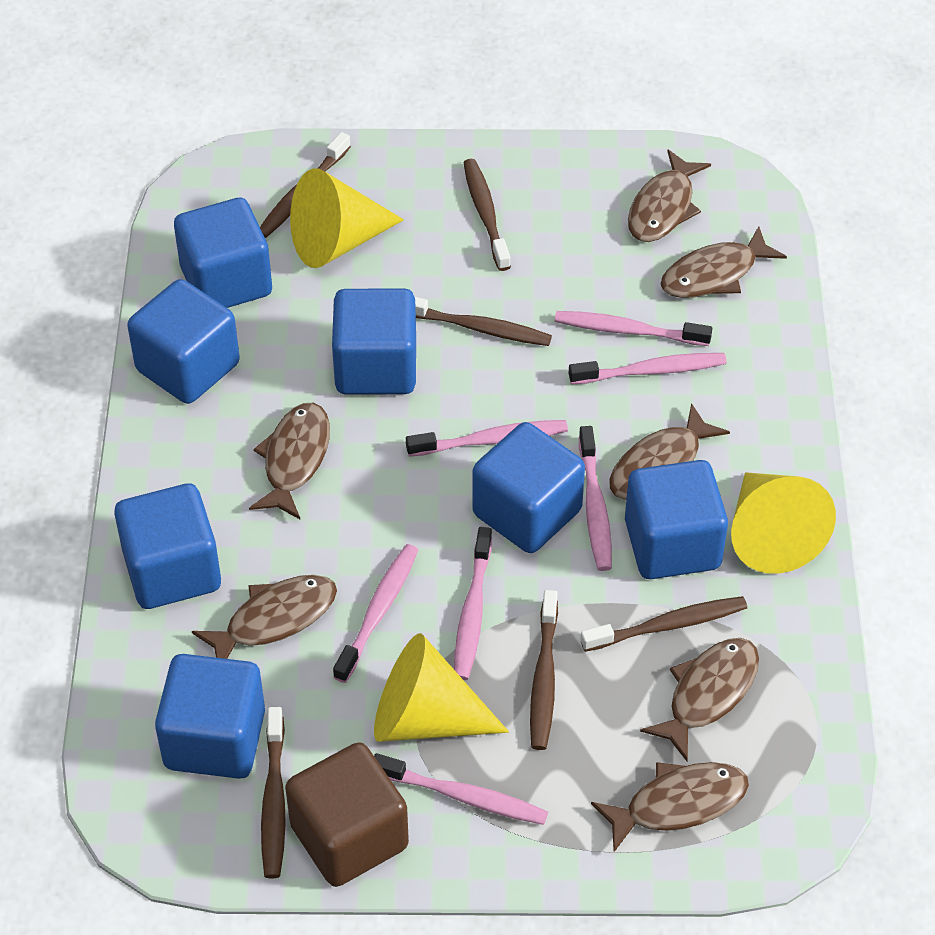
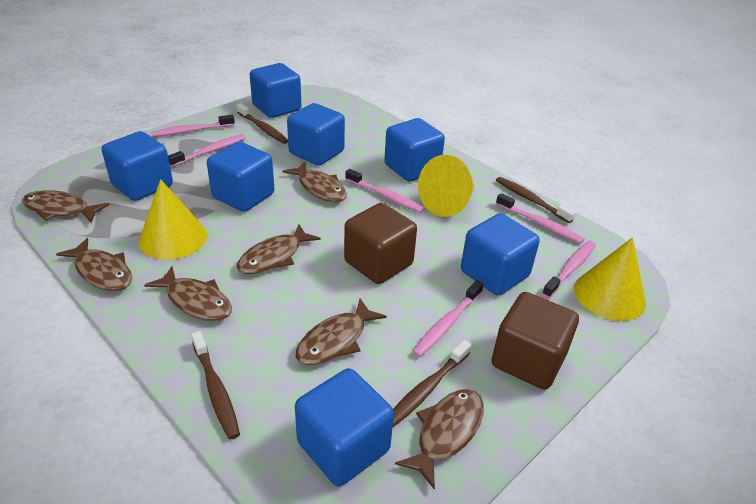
brown cube: [285,742,409,887] = 1 -> [344,203,417,284] [491,292,579,390] = 2
brown toothbrush: [260,132,351,238] [261,707,286,878] [415,297,552,346] [463,159,511,271] [530,590,558,750] [580,596,747,652] = 6 -> [191,331,240,440] [237,103,288,144] [393,340,471,427] [496,177,576,223] = 4
pink toothbrush: [333,544,418,683] [374,753,548,825] [406,420,568,457] [454,527,492,680] [555,311,712,346] [569,353,727,384] [579,426,612,571] = 7 -> [151,115,235,137] [168,134,246,167] [345,169,425,213] [412,280,484,357] [496,193,585,244] [542,241,596,298] = 6

